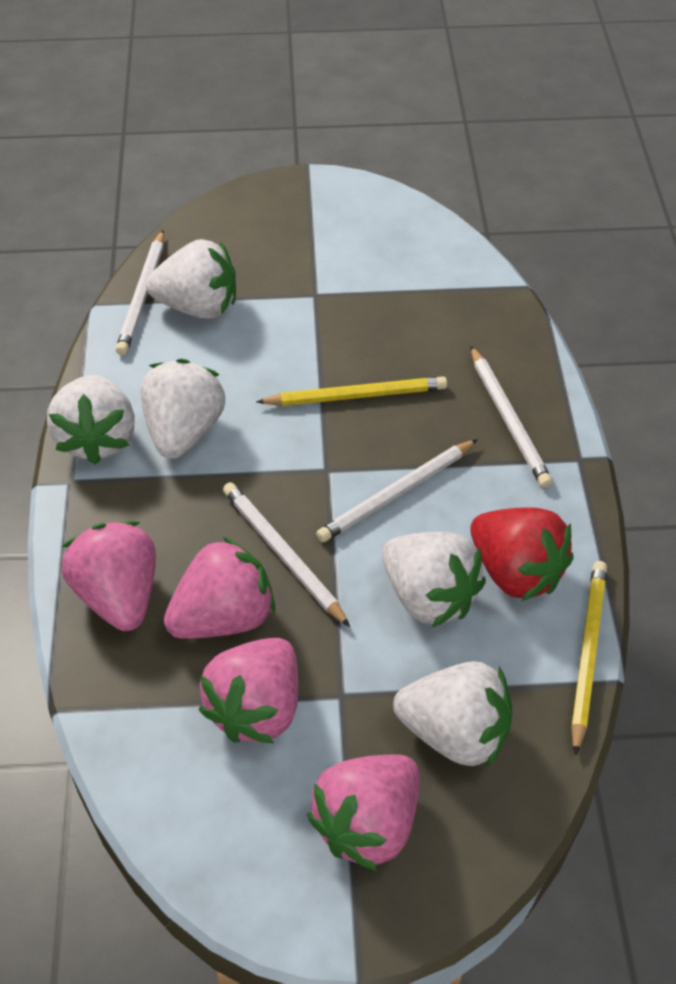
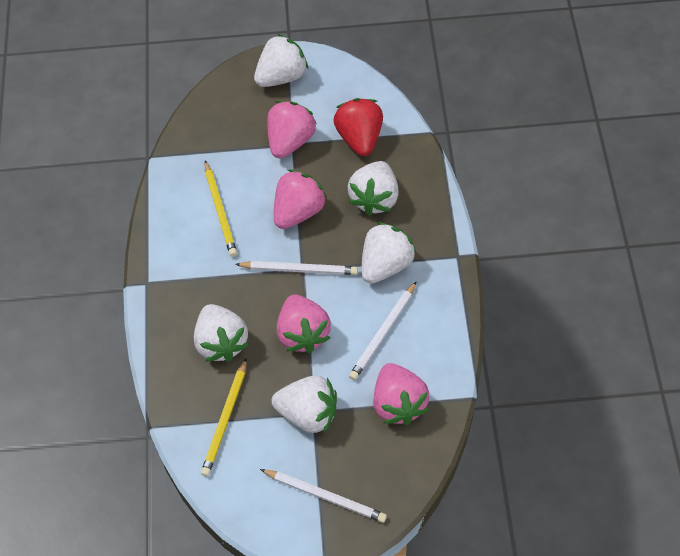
white pencil: [115,230,164,355] [223,482,350,627] [316,439,478,542] [471,346,552,488] = 4 -> [235,261,358,275] [260,469,387,523] [349,281,417,380] = 3

